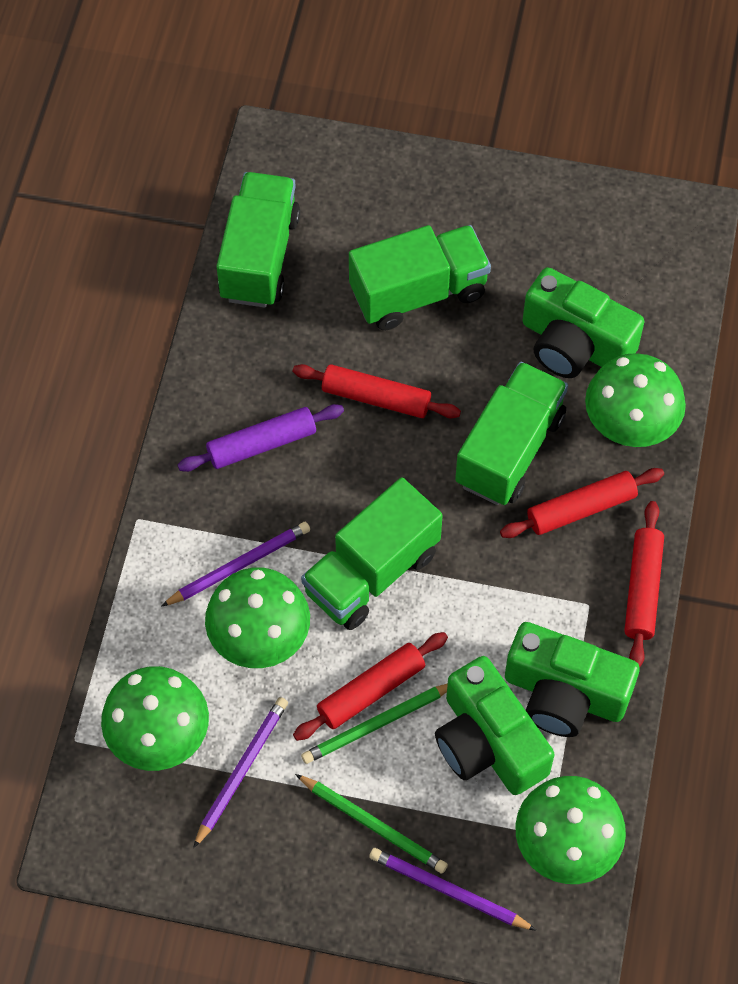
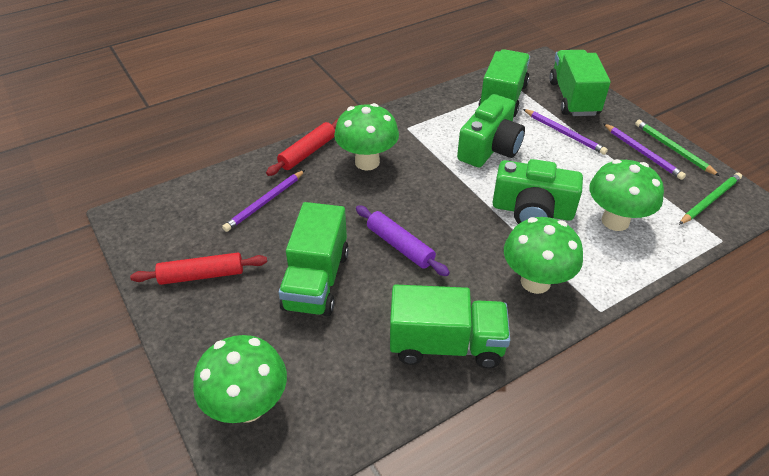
green camera: [435,656,554,795] [505,622,640,737] [522,267,644,378] = 3 -> [457,94,525,167] [492,159,583,224] = 2
red rolling pin: [293,364,461,418] [293,632,448,741] [500,468,664,538] [624,501,664,667] = 4 -> [130,253,267,285] [266,118,339,176] = 2

